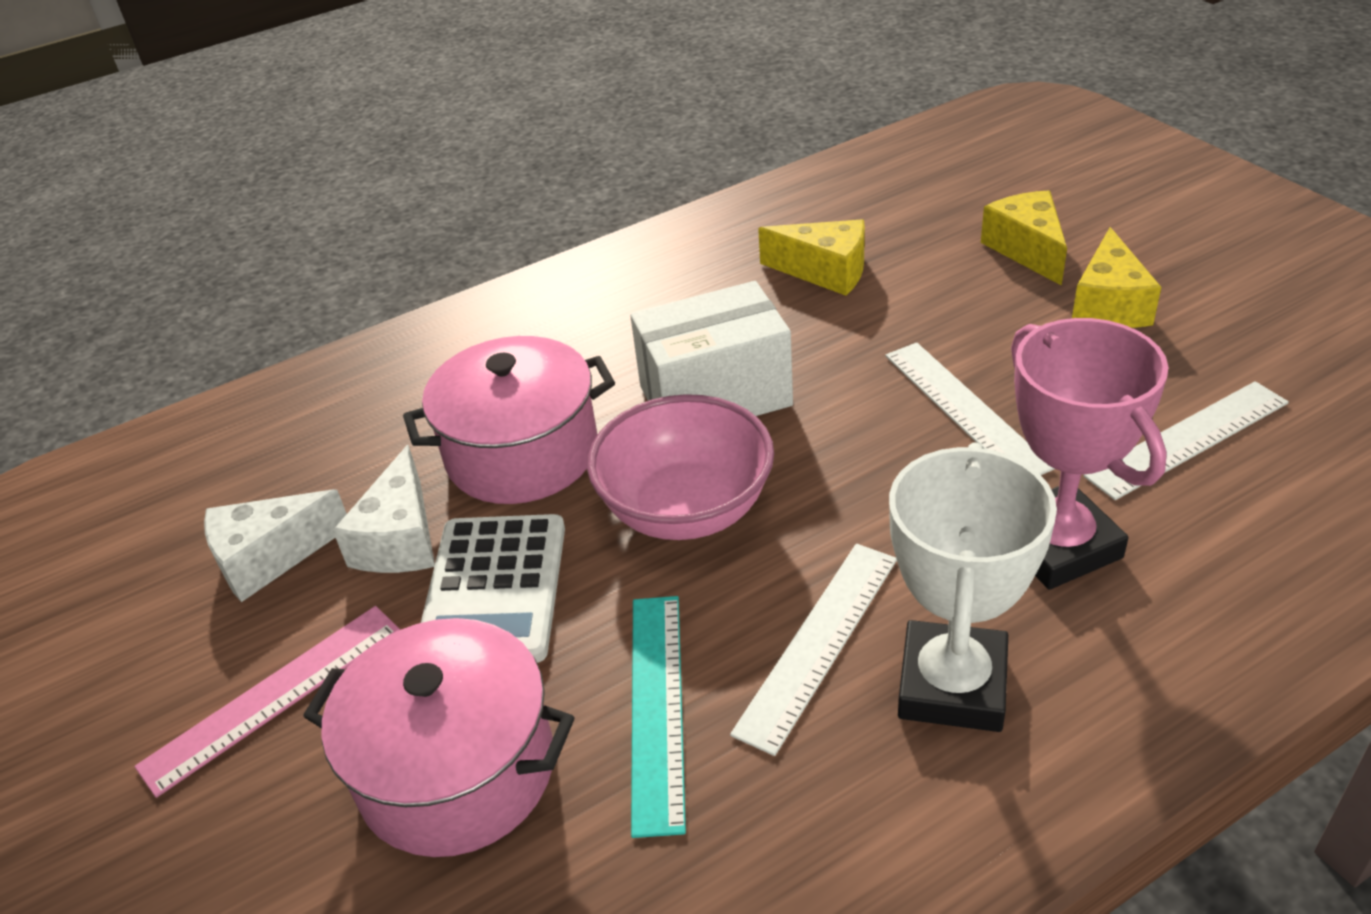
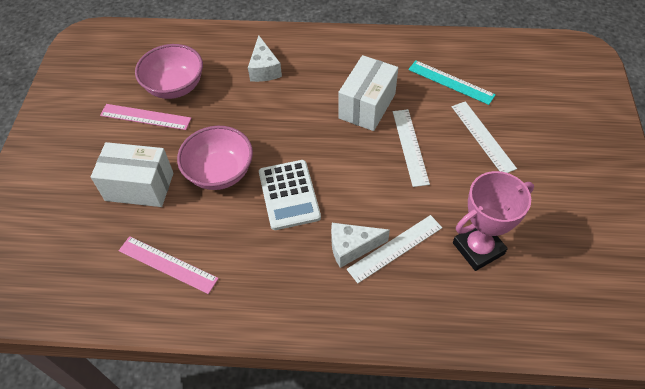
pink bowl: [587,394,774,540] = 1 -> [135,44,203,99] [177,126,253,190] = 2
pink pot: [303,618,574,857] [403,336,615,504] = 2 -> none = 0
pink ruler: [134,606,400,798] = 1 -> [100,104,191,130] [119,236,219,294] = 2
white box: [630,281,793,416] = 1 -> [91,142,174,207] [338,55,398,131] = 2
white trophy: [889,442,1057,732] = 1 -> none = 0
yellow cheese: [758,219,865,296] [981,190,1067,286] [1072,227,1161,328] = 3 -> none = 0

